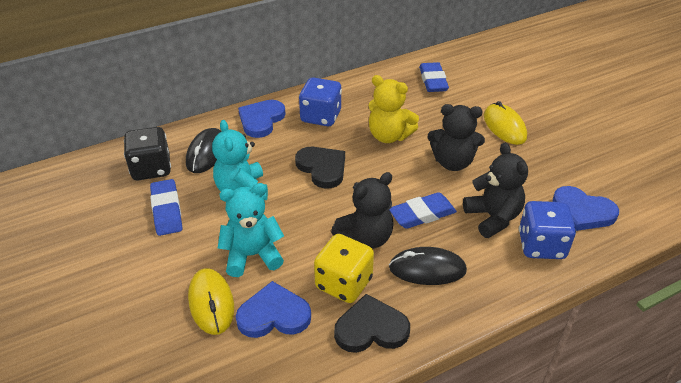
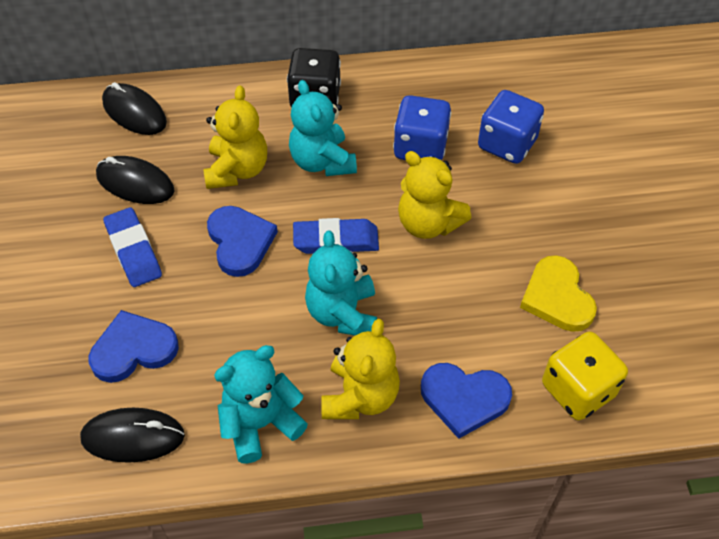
black heart: [295,147,345,189] [334,294,410,353] = 2 -> none = 0
black mouse: [186,128,221,173] [389,247,467,285] = 2 -> [80,408,185,463] [96,156,174,204] [102,82,167,135] = 3
black teddy bear: [331,172,394,249] [427,104,485,171] [463,143,528,238] = 3 -> none = 0
blue eraser: [150,179,182,236] [389,192,457,229] [419,62,449,92] = 3 -> [103,207,162,287] [293,218,379,254] = 2
turquoise teddy bear: [212,120,268,200] [218,183,284,277] = 2 -> [214,345,308,464] [289,80,357,176] [305,230,377,335] = 3
yellow heart: none = 0 -> [520,255,597,332] = 1
yellow mouse: [188,268,234,335] [484,101,527,145] = 2 -> none = 0
yellow teddy bear: [368,75,419,143] = 1 -> [204,85,267,189] [321,319,400,419] [398,151,472,239] = 3

